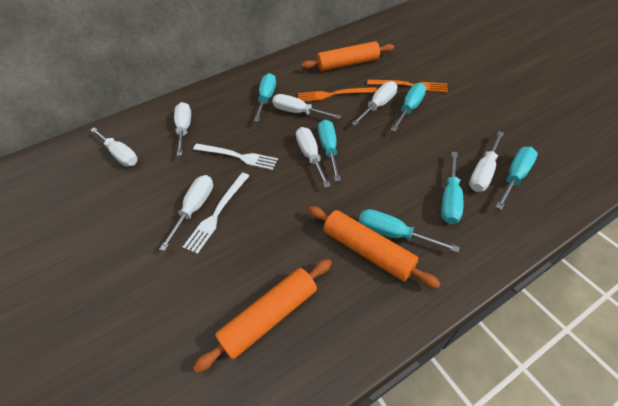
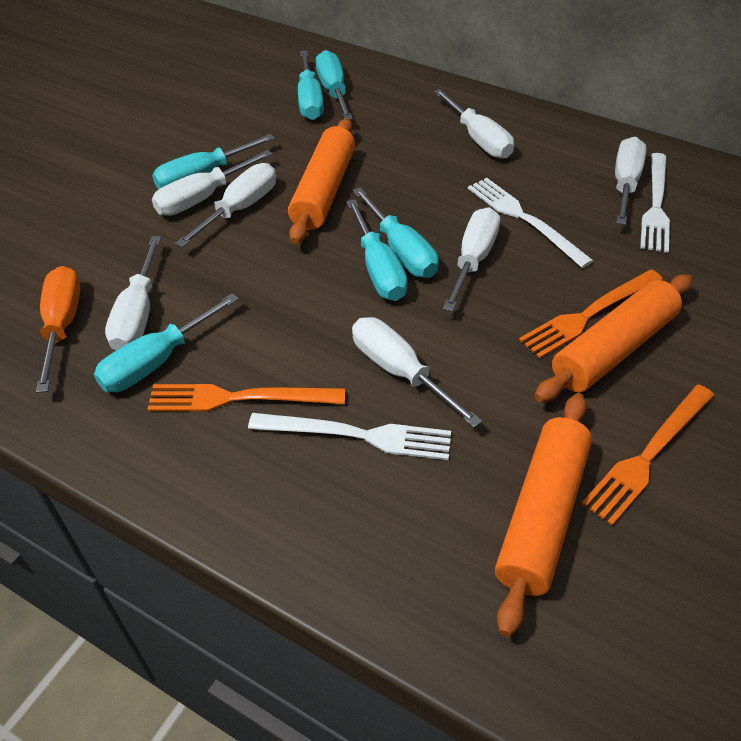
orange fork: [298,87,377,102] [367,80,448,92] = 2 -> [147,384,345,412] [519,269,663,358] [581,384,714,525] = 3
orange screwdriver: none = 0 -> [36,266,80,393] = 1
white fork: [183,173,249,254] [193,143,278,170] = 2 -> [248,413,451,460] [468,178,593,268] [640,153,670,253] = 3

